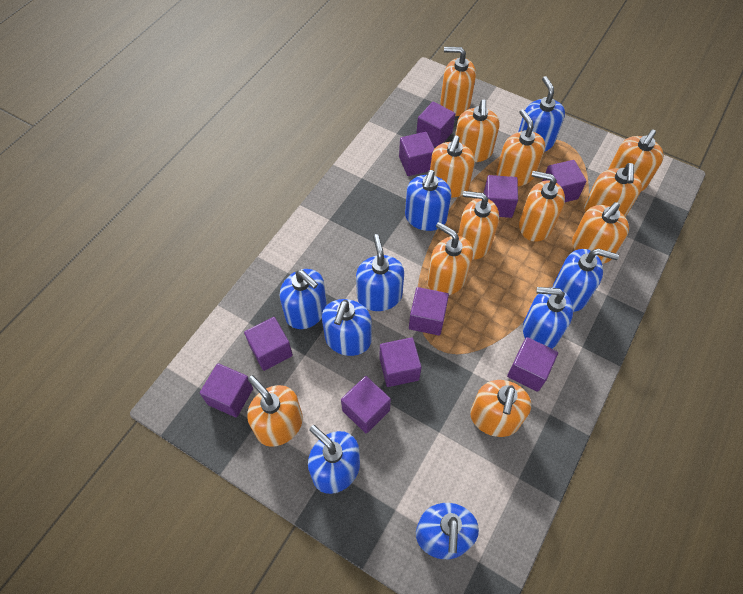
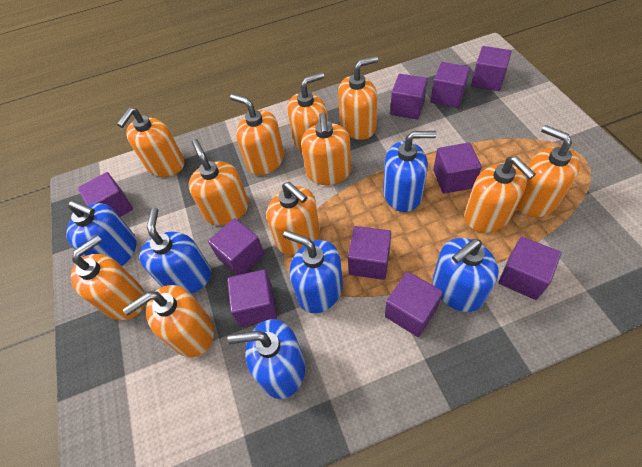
blue soap dispenser: [280,269,327,329] [308,425,360,494] [322,299,372,356] [356,234,404,311] [405,170,451,231] [416,503,479,559] [518,76,565,152] [523,287,573,349] [553,249,619,312] = 9 -> [66,200,136,266] [139,207,211,294] [228,319,305,399] [283,230,343,313] [383,131,437,212] [433,238,499,312] = 6
orange soap dispenser: [247,375,303,447] [428,222,473,295] [430,135,475,198] [440,47,476,116] [455,100,500,162] [458,191,499,260] [470,380,531,437] [497,109,545,186] [519,171,565,242] [572,202,629,264] [584,163,642,217] [608,129,664,191] = 12 -> [71,235,145,320] [117,107,184,177] [123,285,214,358] [188,139,249,225] [230,94,284,175] [267,182,320,255] [287,72,328,152] [301,113,351,185] [338,56,378,140] [464,156,536,233] [517,125,580,217] = 11

